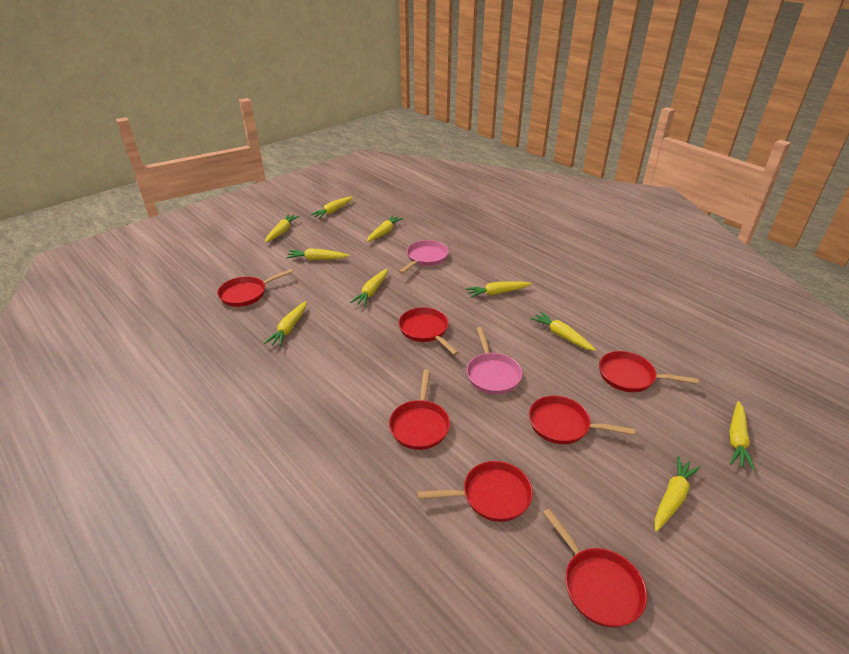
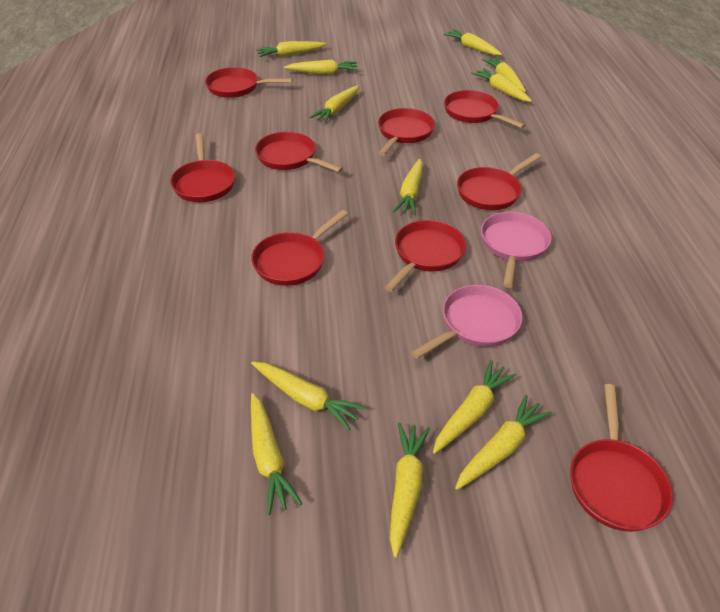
red pan: [217,269,293,307] [389,369,450,450] [398,307,459,355] [417,461,533,522] [529,396,635,444] [543,509,647,627] [599,351,699,392] = 7 -> [170,133,235,202] [205,67,293,98] [251,210,348,286] [255,132,343,172] [378,108,435,156] [384,220,466,292] [444,90,525,128] [457,153,541,210] [570,384,673,532] = 9
yellow carrot: [265,214,300,243] [265,301,307,347] [286,249,350,260] [310,196,353,219] [350,269,388,306] [367,215,404,242] [466,281,532,298] [530,312,596,351] [655,456,701,532] [730,401,755,471] = 10 -> [251,362,365,431] [251,393,302,515] [256,41,326,57] [284,60,358,75] [309,85,359,123] [390,422,430,558] [393,159,423,215] [433,360,517,454] [443,29,502,55] [455,395,552,490] [471,68,532,102] [482,57,526,92] = 12

